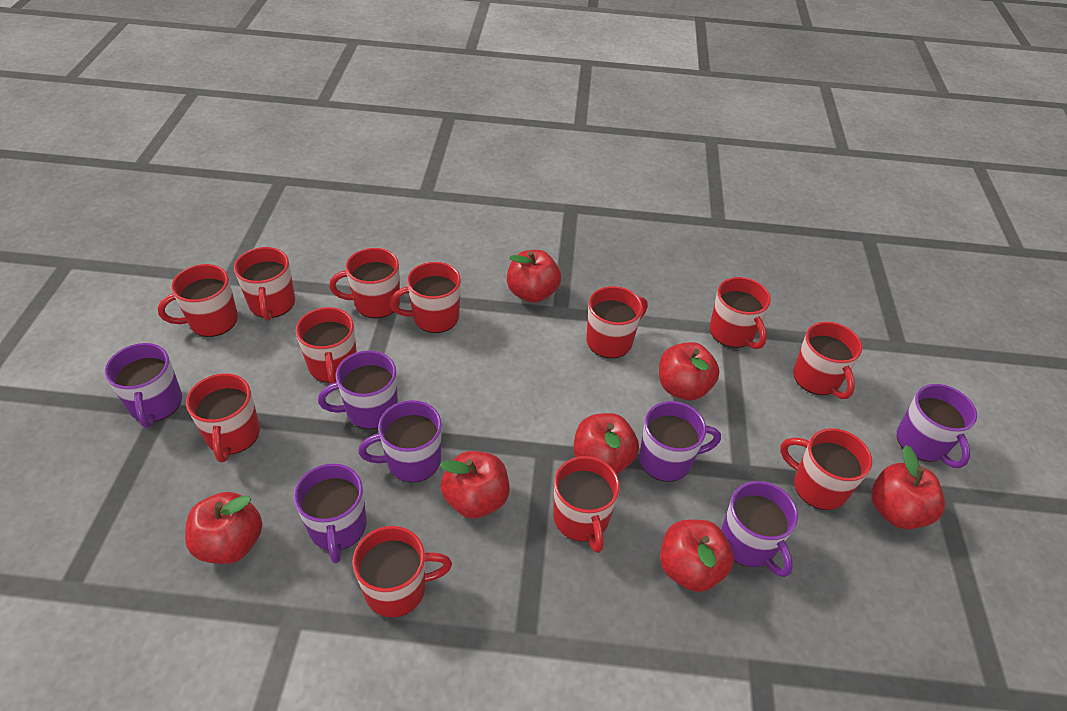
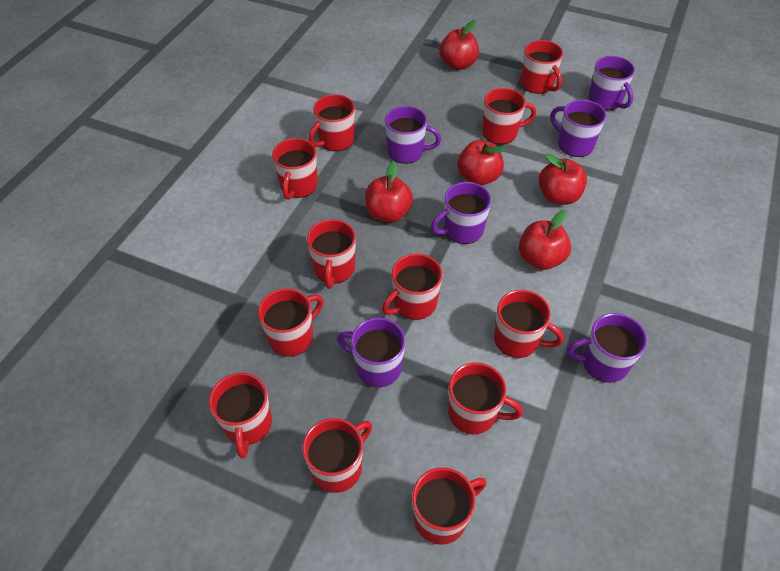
purple mug: [105,343,182,428] [294,463,367,563] [318,350,398,429] [358,400,442,483] [639,401,721,482] [721,481,798,577] [897,384,977,468] = 7 -> [337,318,406,387] [385,106,441,164] [431,182,491,244] [551,100,606,157] [566,313,647,383] [588,56,635,110] = 6
red apple: [185,492,262,564] [440,451,509,518] [507,250,561,303] [573,413,639,474] [659,342,719,400] [660,520,734,592] [871,445,945,529] = 7 -> [365,161,413,223] [439,20,479,70] [457,140,506,185] [519,210,571,270] [538,153,587,205] = 5

